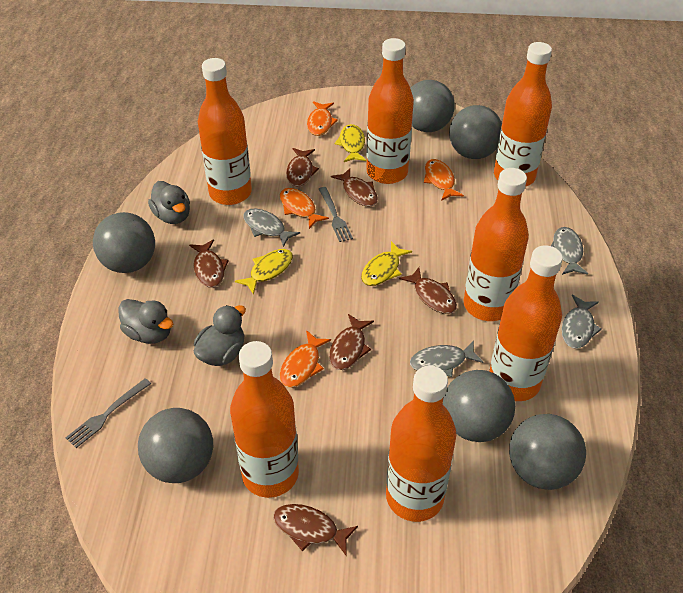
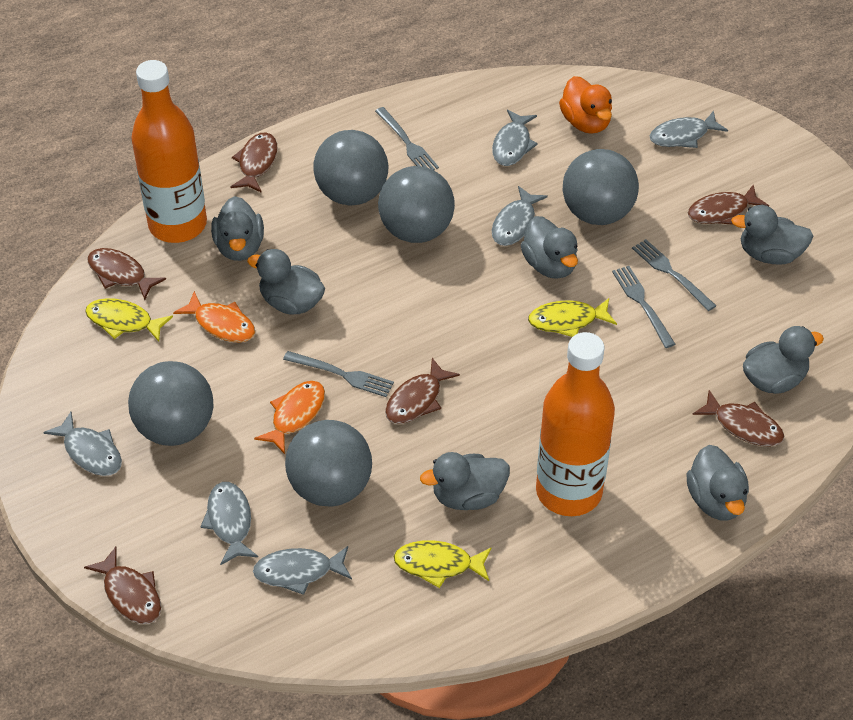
grey ball: [93,212,155,273] [138,408,213,483] [410,80,455,132] [443,370,515,442] [449,105,502,159] [509,414,586,490] = 6 -> [128,361,214,446] [285,420,372,507] [313,130,388,206] [378,166,455,243] [563,149,639,225] = 5
grey duck: [118,299,173,344] [148,181,190,224] [194,305,246,366] = 3 -> [211,196,264,261] [247,249,325,314] [420,452,510,510] [521,216,578,279] [686,445,749,520] [731,205,813,265] [743,326,824,394] = 7
grey fish: [243,208,300,247] [410,341,484,377] [551,227,588,275] [562,295,602,349] = 4 -> [43,412,122,476] [201,482,258,565] [253,546,352,595] [492,110,538,166] [492,186,548,246] [650,110,728,148] = 6
grey fork: [65,378,151,448] [319,187,353,242] = 2 -> [283,351,394,397] [375,107,439,170] [612,266,676,348] [632,239,716,311] = 4
orange bottle: [198,58,252,205] [230,341,299,498] [366,38,414,184] [386,366,456,522] [463,168,529,321] [489,245,563,401] [494,42,552,187] = 7 -> [131,60,207,243] [536,332,615,516] = 2
orange duck: none = 0 -> [559,76,612,134] = 1
orange fish: [280,188,329,229] [280,330,331,388] [307,101,338,136] [424,159,464,201] = 4 -> [173,291,255,342] [254,381,325,454] = 2

